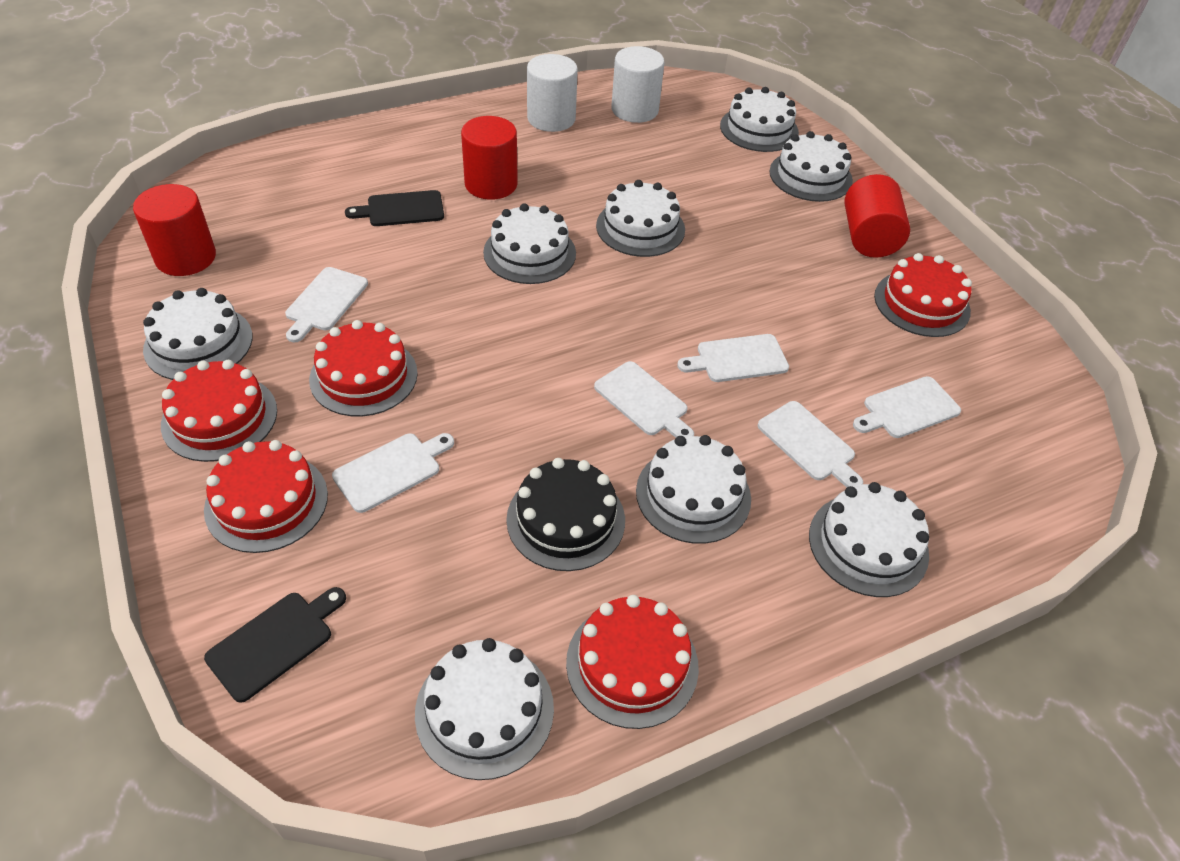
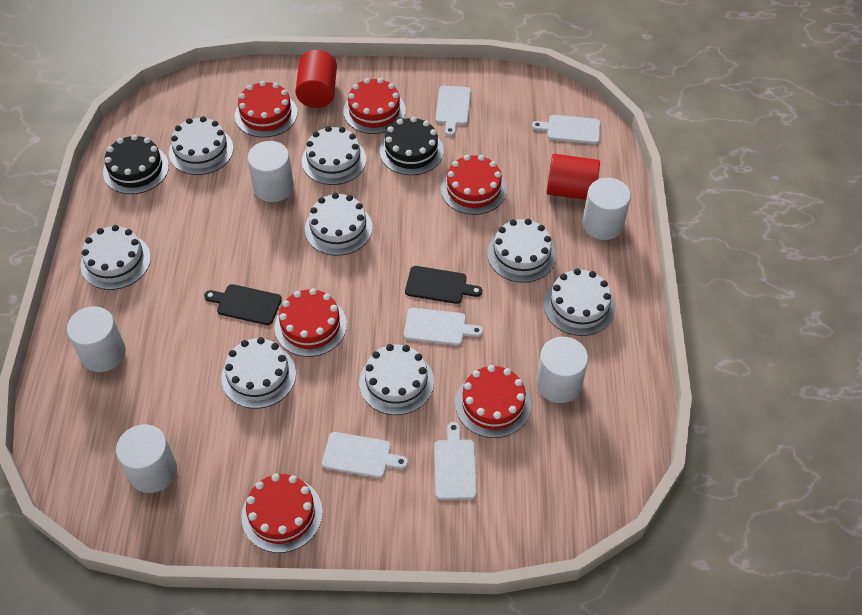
black cake: [506,458,625,571] = 1 -> [103,134,169,194] [379,117,444,175] = 2
red cake: [161,360,277,462] [204,440,328,553] [309,320,418,417] [566,595,699,729] [874,253,972,337] = 5 -> [235,81,297,138] [241,474,323,553] [275,288,347,357] [343,78,406,134] [441,155,507,215] [455,365,531,438] = 6
red cylinder: [133,184,216,276] [461,116,518,200] [844,174,910,258] = 3 -> [295,50,337,108] [547,154,600,200] = 2
white cutting board: [285,267,368,343] [332,433,454,513] [594,361,694,438] [677,334,789,382] [758,401,863,488] [853,376,961,438] = 6 -> [322,432,408,478] [404,308,483,345] [434,422,477,500] [435,86,471,136] [532,115,601,144] = 5
white cylinder: [527,54,578,132] [611,46,665,123] = 2 -> [67,306,126,372] [116,424,177,493] [247,141,294,202] [536,337,588,403] [582,178,631,240] = 5

